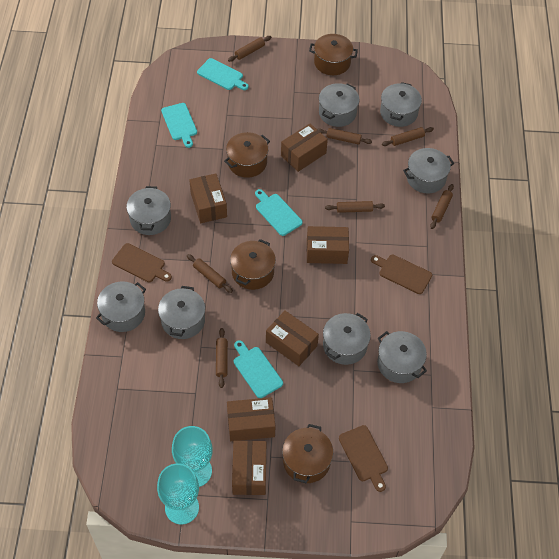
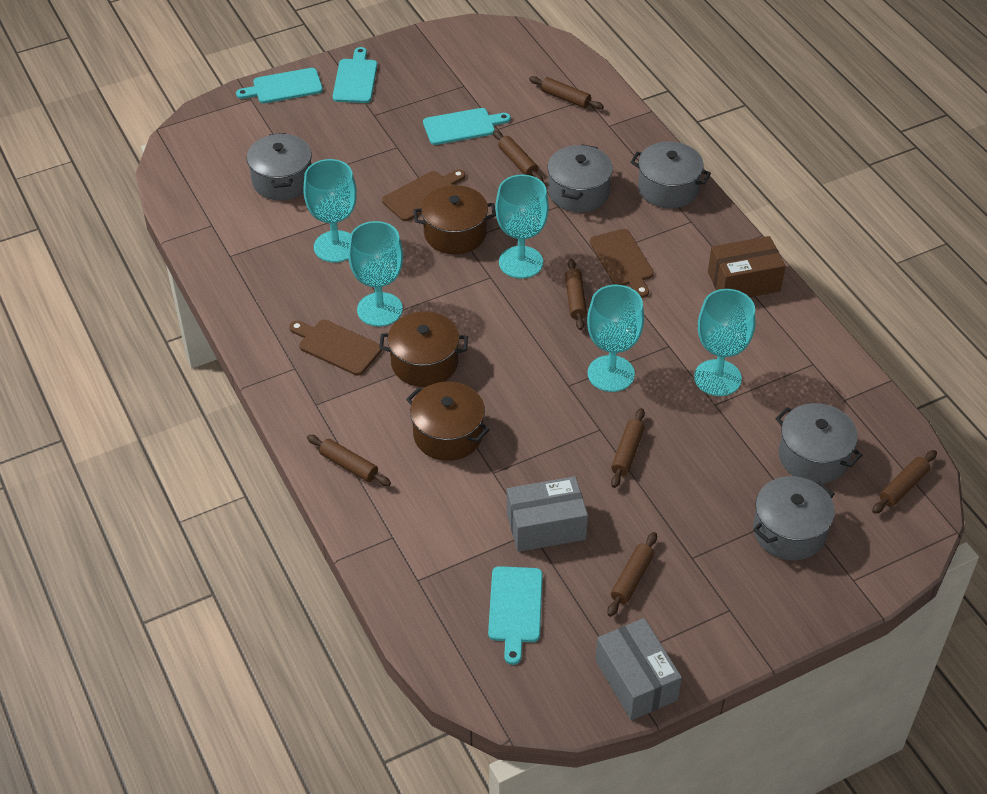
brown box: [189,173,227,223] [227,397,276,441] [232,441,266,495] [266,311,319,366] [281,123,328,172] [307,226,349,264] = 6 -> [708,236,786,297] = 1
brown pot: [224,132,270,178] [230,239,276,290] [282,424,333,483] [309,34,358,75] = 4 -> [379,311,468,387] [406,382,490,461] [414,185,496,254] = 3
grey box: none = 0 -> [507,476,588,552] [595,618,682,720] = 2
grey pot: [96,281,146,332] [126,186,171,235] [158,286,205,339] [319,83,359,127] [323,313,371,365] [377,331,427,383] [380,82,422,127] [403,148,454,194] = 8 -> [247,133,312,200] [548,144,613,212] [630,141,711,208] [753,476,835,560] [775,403,863,483] = 5
turquoise goblet: [157,463,199,524] [172,426,213,487] = 2 -> [303,159,357,263] [348,221,403,327] [495,175,549,279] [587,285,644,392] [694,289,756,396] = 5

